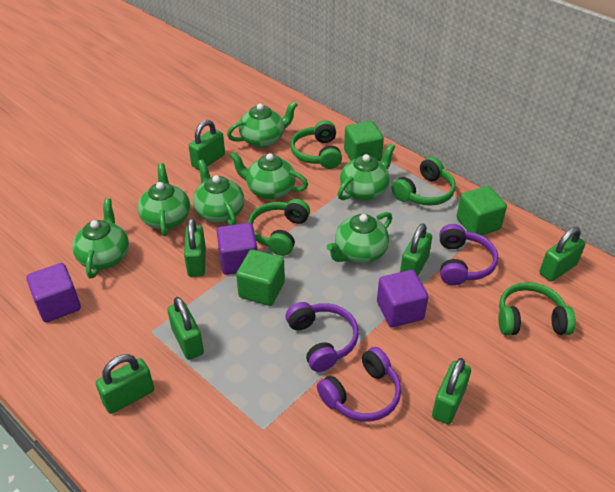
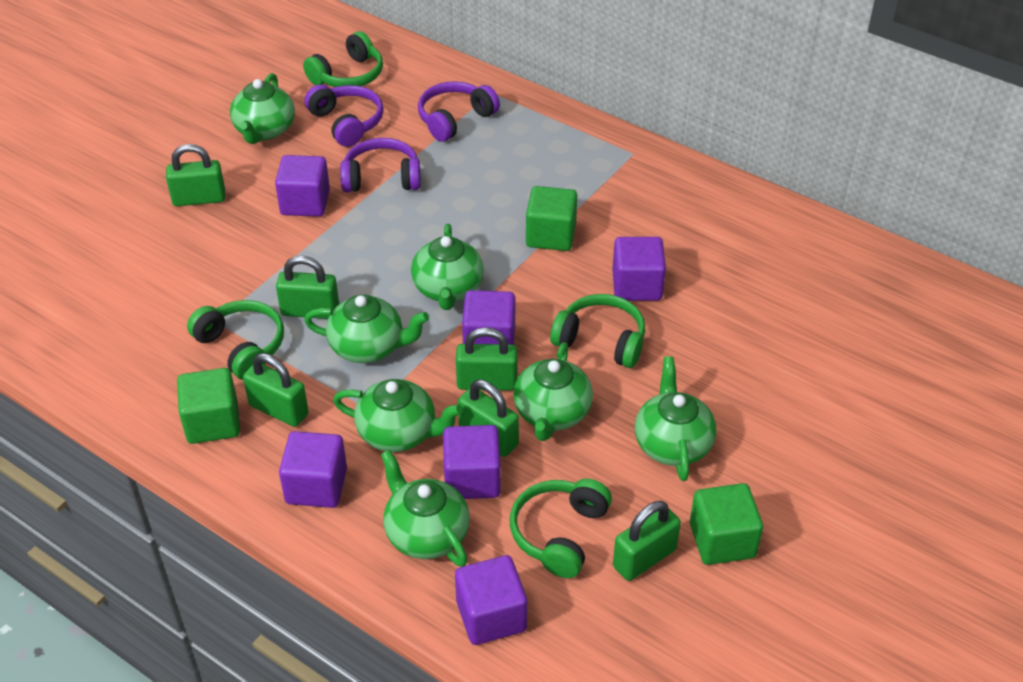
green padlock: [96,354,154,414] [167,297,204,360] [184,218,206,277] [189,120,225,170] [400,223,432,276] [432,358,471,424] [540,227,585,282] = 7 -> [166,144,225,206] [243,353,309,427] [276,256,339,319] [456,327,518,391] [458,380,519,457] [613,501,681,581] = 6
purple cube: [26,263,81,322] [217,223,258,275] [377,270,428,327] = 3 -> [275,155,330,217] [279,431,347,508] [443,425,501,499] [455,555,527,645] [462,290,515,345] [612,237,666,301] = 6

